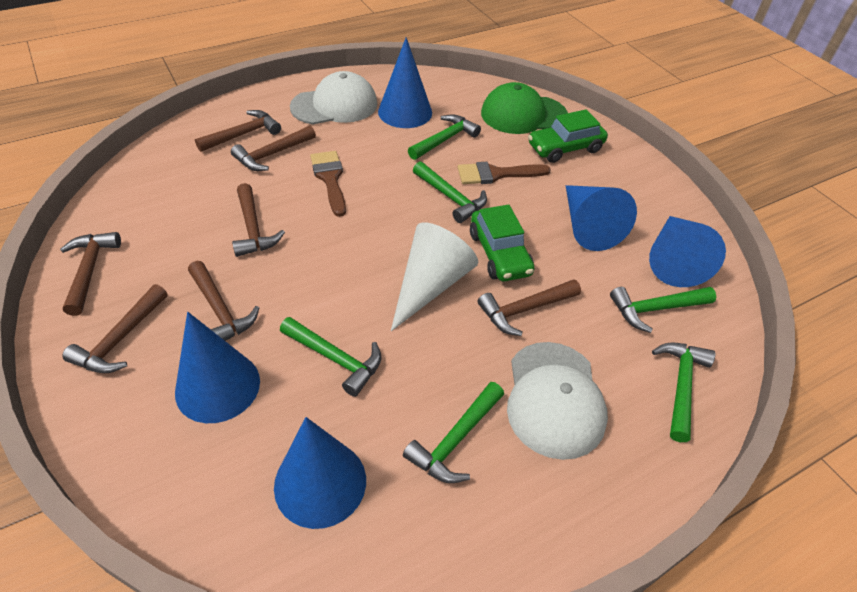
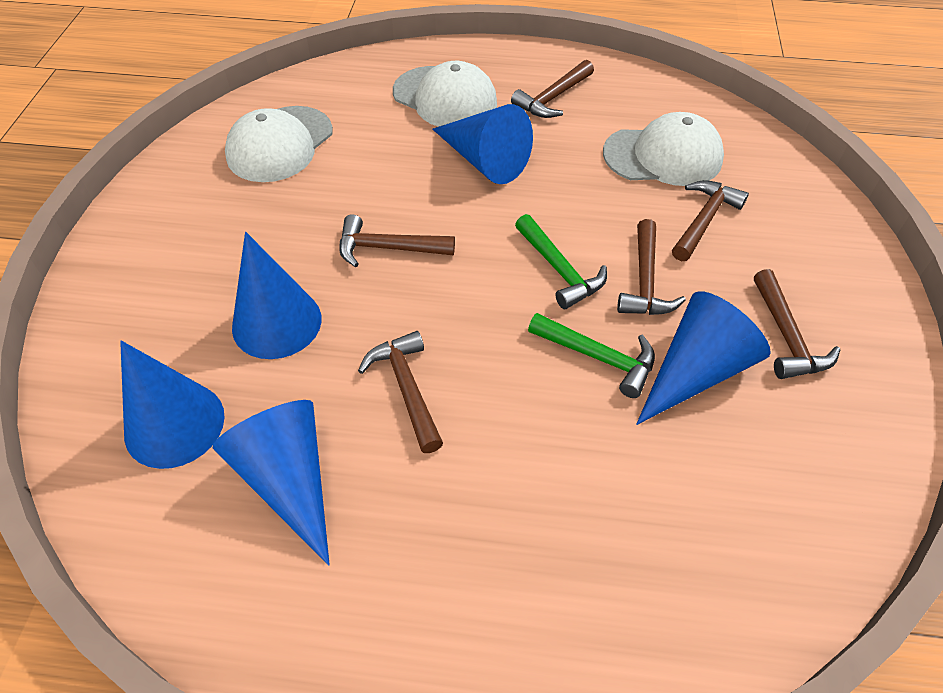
brown brush: [310,151,346,217] [458,162,551,184] = 2 -> none = 0
brown hammer: [60,232,121,316] [62,284,168,373] [188,261,259,341] [195,110,281,152] [231,126,316,171] [232,183,285,257] [478,279,581,336] = 7 -> [339,214,455,267] [358,331,443,453] [511,60,594,118] [617,219,686,315] [672,180,749,261] [754,269,840,379] = 6
green cap: [481,82,568,134] = 1 -> none = 0
green car: [470,204,534,281] [528,110,608,163] = 2 -> none = 0
green hammer: [280,317,382,397] [403,382,504,483] [408,115,481,160] [413,162,487,223] [610,287,716,333] [652,342,715,442] = 6 -> [515,214,607,309] [528,313,655,398] = 2
white cap: [290,71,377,124] [507,342,608,460] = 2 -> [225,106,333,182] [393,61,497,127] [603,112,724,186] = 3
white cone: [391,222,478,331] = 1 -> none = 0

